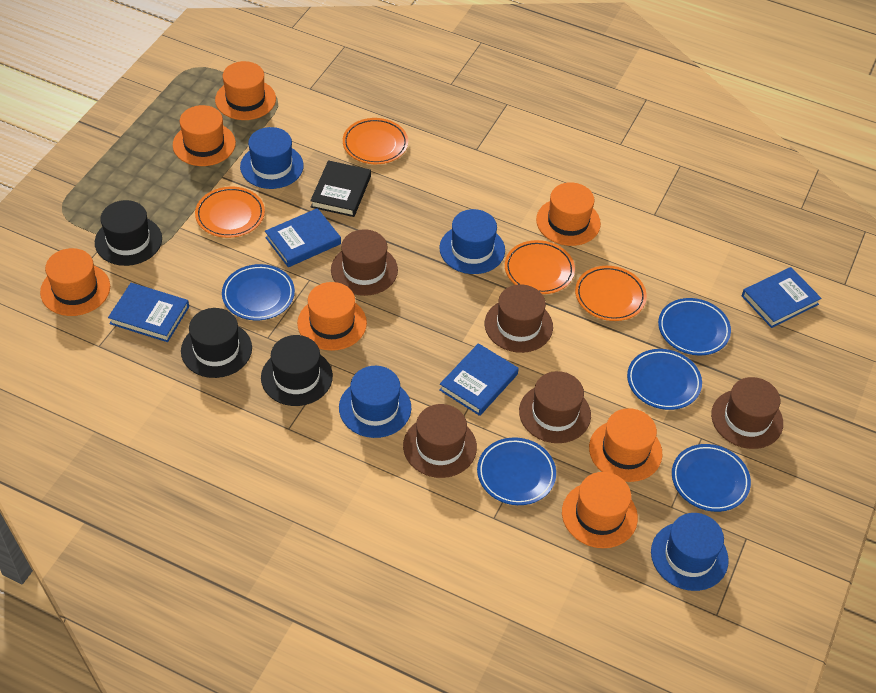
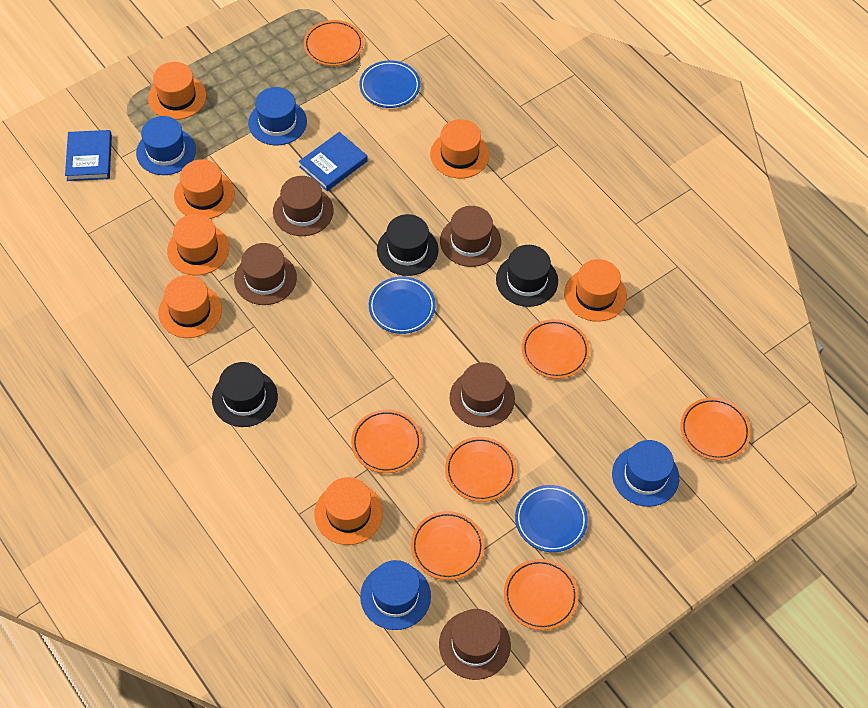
black book: [310,160,371,217] = 1 -> none = 0
blue book: [108,283,189,342] [265,208,341,267] [439,343,519,416] [742,267,821,328] = 4 -> [65,130,112,181] [299,132,368,191] = 2
blue plate: [222,264,295,320] [477,438,556,505] [627,349,702,410] [658,298,731,356] [672,444,751,512] = 5 -> [359,60,420,108] [369,276,436,334] [515,485,588,552] = 3
orange plate: [195,187,265,238] [343,118,408,164] [505,240,575,294] [575,266,647,321] = 4 -> [304,20,364,66] [351,410,422,473] [411,511,484,580] [445,437,516,502] [504,559,578,630] [522,319,590,379] [681,397,751,460] = 7

